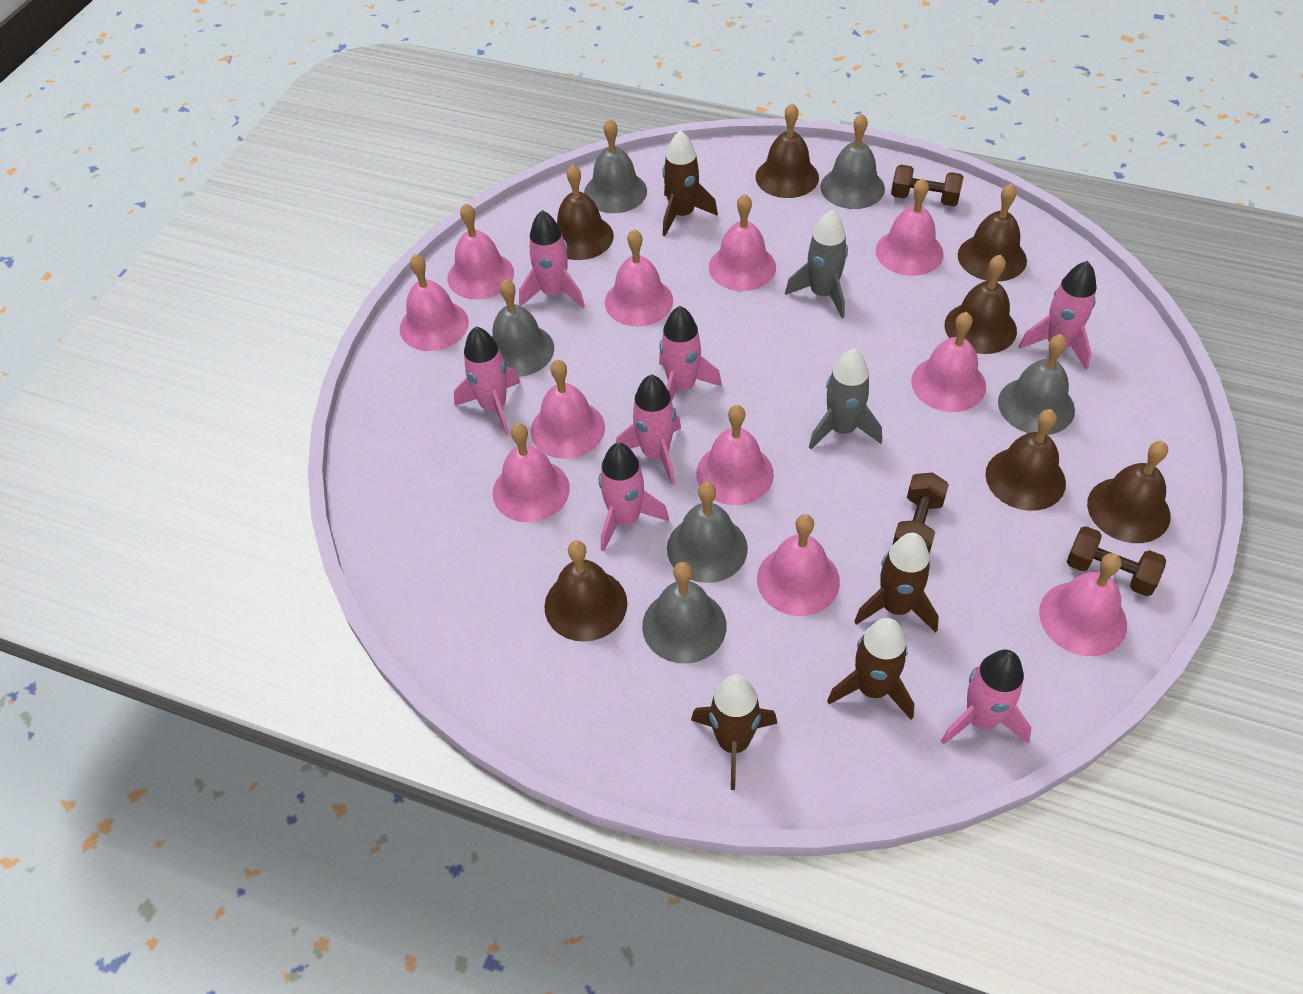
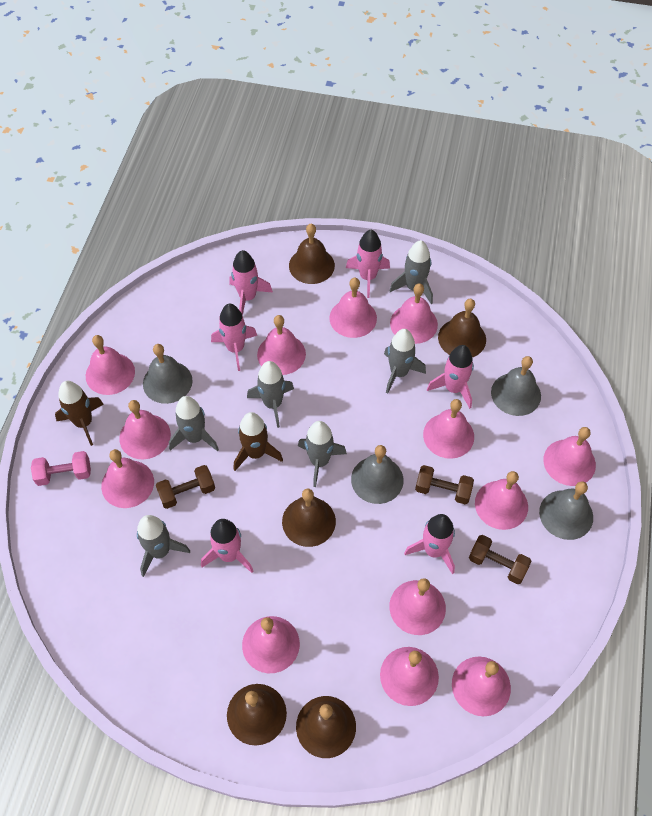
brown bell: [545,541,627,642] [557,164,614,260] [756,103,819,198] [945,255,1017,354] [958,183,1027,282] [985,409,1066,511] [1087,441,1170,543] = 7 -> [227,684,287,746] [282,488,336,547] [289,224,335,284] [296,696,356,758] [438,299,486,357] = 5
brown rocket: [662,130,718,236] [691,674,777,790] [827,618,914,720] [854,533,939,633] = 4 -> [55,381,104,446] [233,412,283,471] = 2
grey bell: [492,279,554,377] [584,119,647,213] [642,562,727,664] [667,482,748,583] [821,114,885,209] [998,334,1075,435] = 6 -> [143,344,193,404] [351,445,404,504] [491,356,541,416] [539,481,593,540] = 4
grey rocket: [785,210,848,318] [809,348,882,449] = 2 -> [137,515,190,577] [169,396,219,452] [247,361,294,428] [298,421,347,487] [384,329,426,394] [389,240,433,304] = 6
pink bell: [400,254,469,351] [447,203,514,300] [492,423,570,522] [531,360,605,459] [605,229,673,327] [696,405,774,505] [709,194,776,291] [757,514,840,616] [875,178,944,276] [911,312,986,412] [1039,553,1127,656] = 11 -> [86,335,135,395] [101,449,154,508] [119,400,171,459] [242,616,300,673] [257,315,306,375] [329,278,377,338] [380,647,439,706] [389,578,446,635] [390,283,438,344] [423,399,474,459] [452,657,511,716] [475,471,528,530] [543,427,596,486] = 13
pink dumbbell: none = 0 -> [31,451,91,486] = 1
pink rocket: [454,327,521,435] [519,210,585,308] [599,443,669,552] [616,374,681,485] [659,306,722,401] [941,650,1032,745] [1018,261,1096,370] = 7 -> [201,519,254,573] [211,304,257,371] [229,250,273,316] [346,230,390,298] [404,514,455,574] [427,345,474,409] = 6

